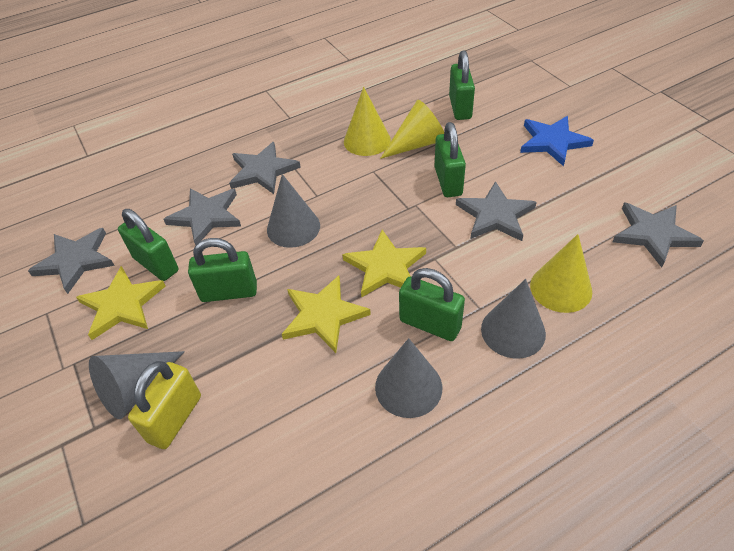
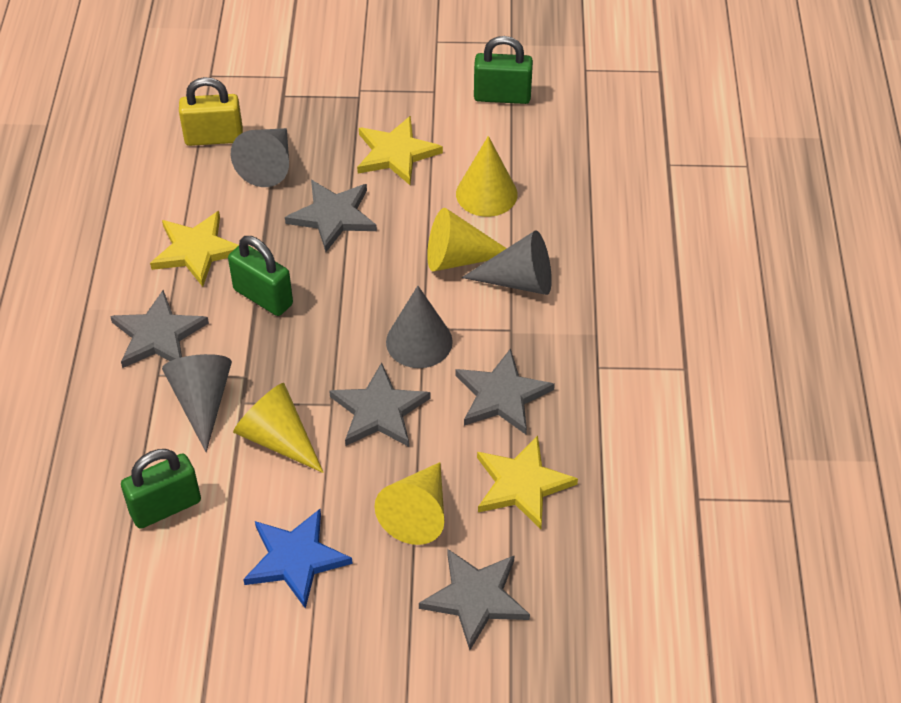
green padlock: [118,209,178,281] [188,238,257,302] [399,268,465,341] [434,122,466,197] [449,50,475,120] = 5 -> [121,449,201,529] [228,236,293,316] [474,36,533,104] = 3
yellow cone: [344,87,391,156] [380,100,444,159] [530,234,592,313] = 3 -> [233,383,324,473] [375,462,445,545] [427,208,507,271] [456,136,518,217] = 4

